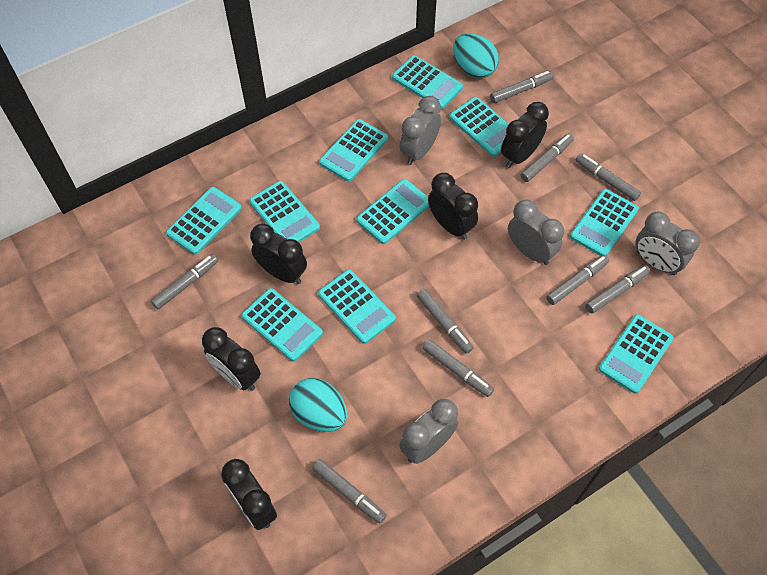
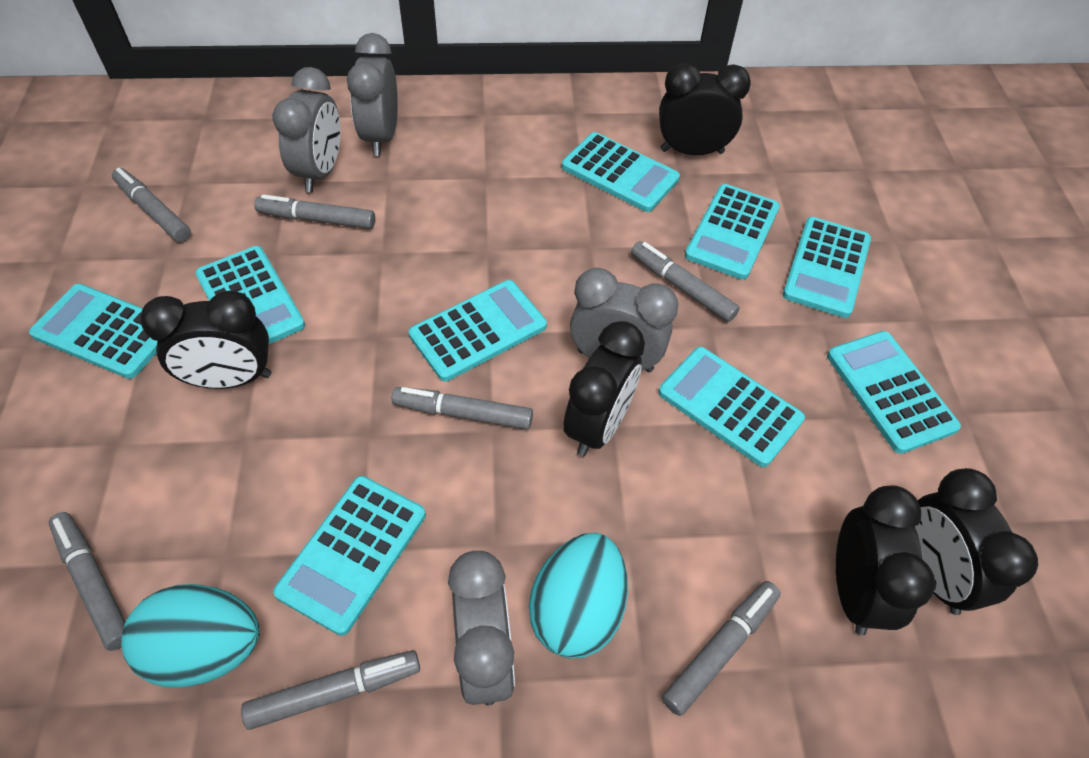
grey marker: [151,254,218,309] [312,459,386,524] [417,289,474,354] [423,340,494,397] [490,71,554,103] [520,133,574,182] [546,255,609,305] [575,153,641,201] [585,265,650,314] = 9 -> [48,512,126,651] [112,168,191,242] [241,650,420,730] [254,194,375,229] [392,387,533,429] [631,241,740,322] [662,581,781,716] = 7
turquoise calculator: [166,187,242,255] [242,288,323,362] [249,181,320,242] [318,269,396,344] [319,119,388,182] [356,179,429,244] [392,55,463,109] [449,97,508,157] [570,189,639,256] [599,314,674,394] = 10 -> [29,284,157,379] [195,246,305,344] [273,476,426,636] [409,280,547,382] [562,132,680,212] [658,347,805,467] [685,184,780,280] [783,217,871,318] [827,331,961,454] = 9

